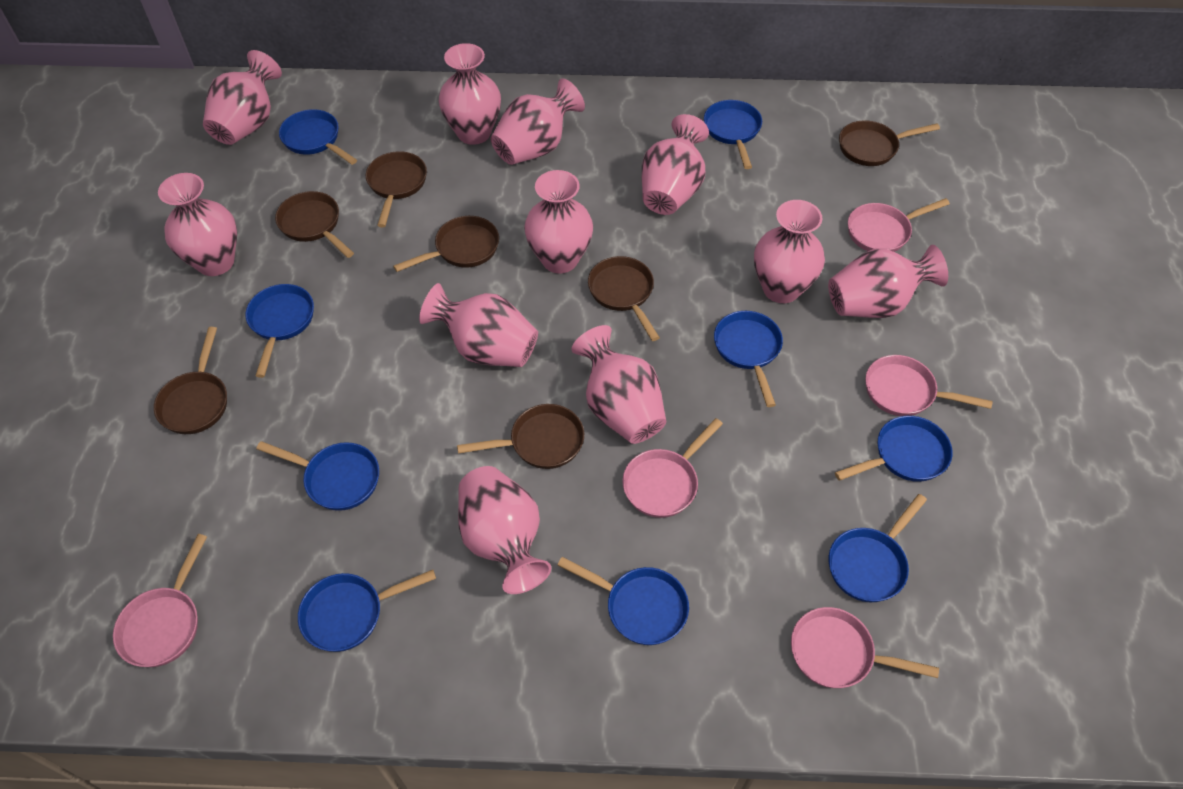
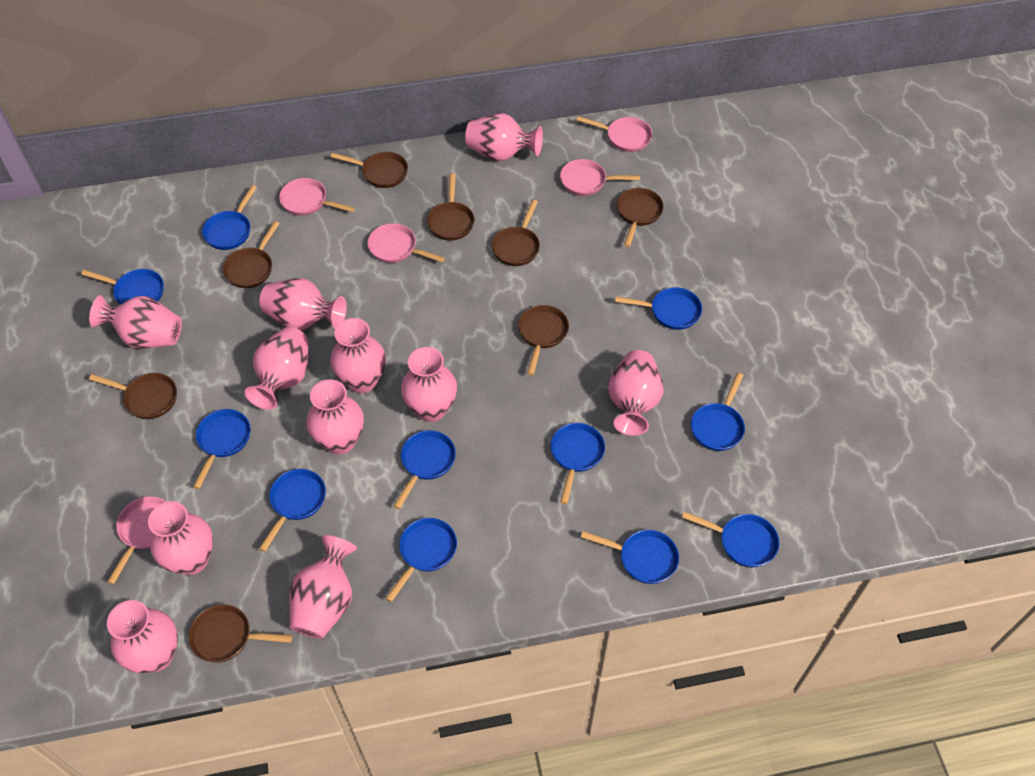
blue pan: [245,284,314,378] [256,441,379,511] [279,109,357,165] [298,570,436,652] [558,557,689,645] [704,100,762,169] [714,311,783,407] [829,494,927,602] [835,416,952,482] = 9 -> [81,269,164,305] [193,409,251,489] [202,185,257,250] [259,469,326,552] [385,518,457,602] [394,430,456,509] [551,423,605,504] [581,530,679,584] [615,287,702,330] [682,512,779,567] [691,373,745,451] = 11
brown pan: [154,327,227,434] [275,191,354,258] [366,151,427,227] [393,216,499,272] [457,404,584,469] [588,256,660,341] [839,120,940,166] = 7 -> [89,373,177,419] [188,604,292,663] [223,221,280,288] [331,152,408,188] [427,174,474,241] [492,200,540,266] [518,305,569,375] [617,188,664,247] = 8

